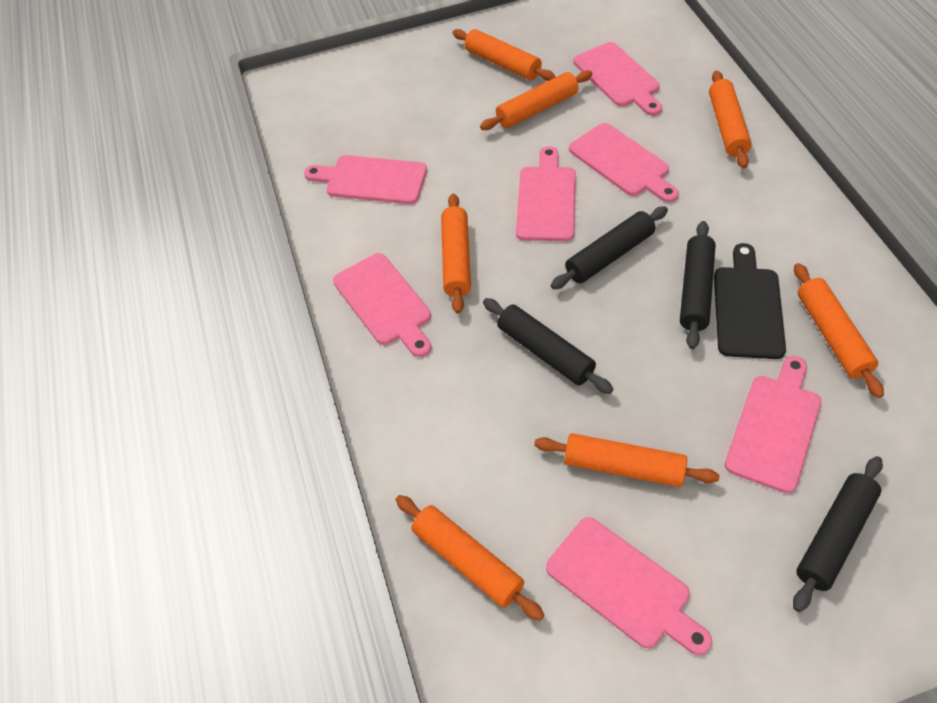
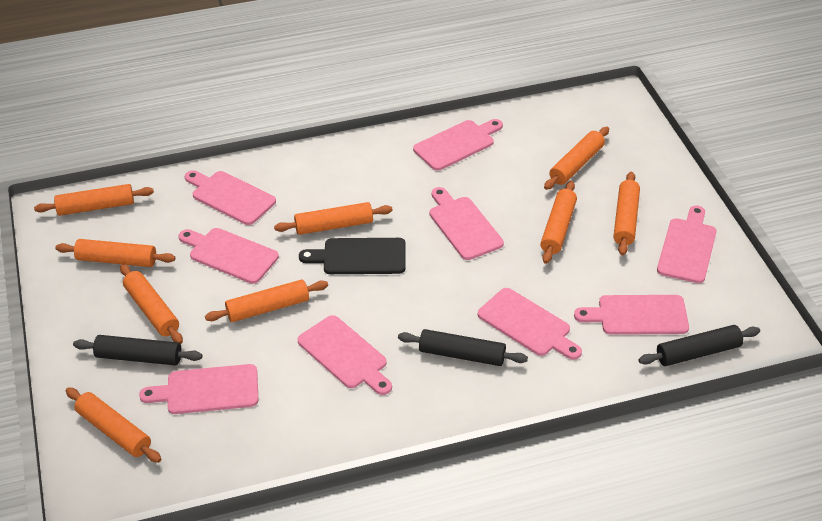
black rolling pin: [483,298,613,394] [551,206,668,289] [680,221,716,349] [793,456,883,612] = 4 -> [73,335,202,366] [398,329,528,366] [638,325,760,366] = 3
orange rolling pin: [395,495,544,621] [441,194,471,314] [452,29,556,81] [480,70,592,130] [534,433,719,487] [709,70,752,168] [794,263,884,398] = 7 -> [34,184,154,216] [55,239,175,267] [66,387,161,463] [120,264,183,344] [205,279,328,322] [274,202,393,235] [540,181,577,264] [544,127,609,190] [613,172,640,255] = 9
pink cutting board: [304,155,427,204] [333,253,431,357] [516,146,576,241] [546,517,712,655] [569,123,679,203] [573,42,662,116] [725,356,821,493] = 7 -> [139,364,258,414] [179,228,279,284] [185,170,276,225] [297,315,392,395] [413,119,503,171] [429,187,504,260] [478,288,582,360] [574,295,689,335] [657,206,717,283] = 9

